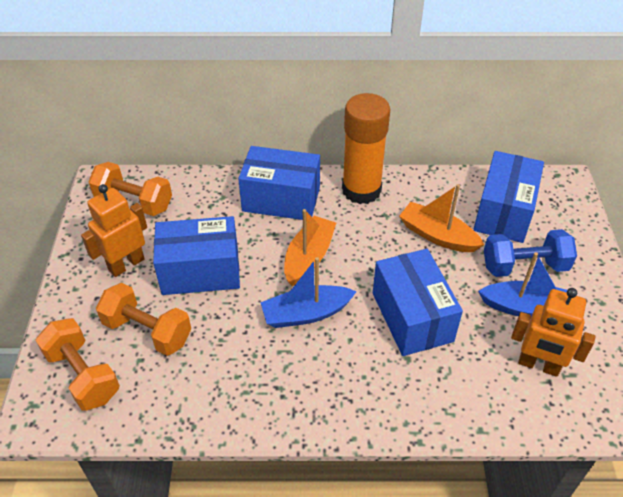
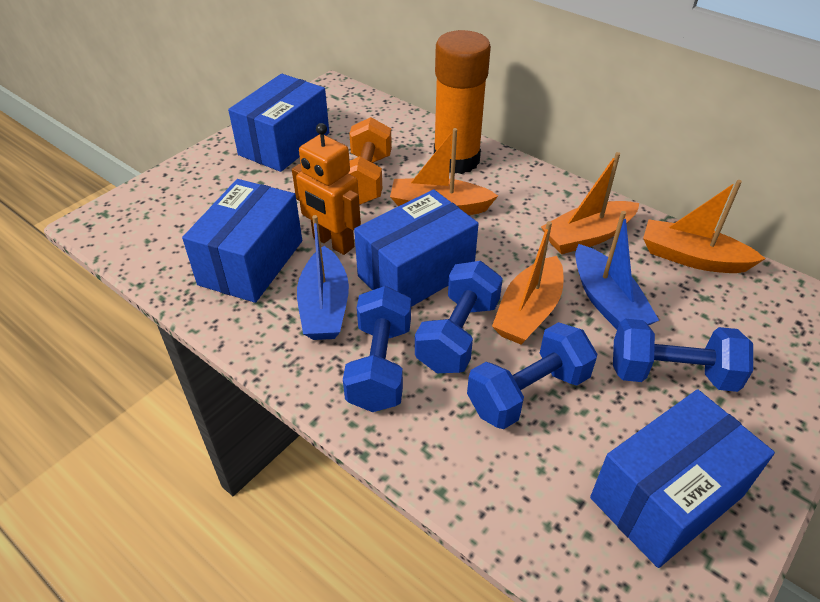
blue dumbbell: [484,229,577,277] = 1 -> [343,286,411,412] [415,261,503,373] [467,322,597,429] [613,319,753,392] = 4
orange boat: [284,209,336,286] [399,184,484,252] = 2 -> [390,128,498,215] [492,221,563,344] [541,152,639,254] [643,180,766,273] = 4
orange dumbbell: [35,318,120,411] [89,162,172,216] [96,283,191,356] = 3 -> [348,117,392,205] = 1
orange robot: [81,184,147,277] [511,288,595,377] = 2 -> [292,123,361,255] = 1

